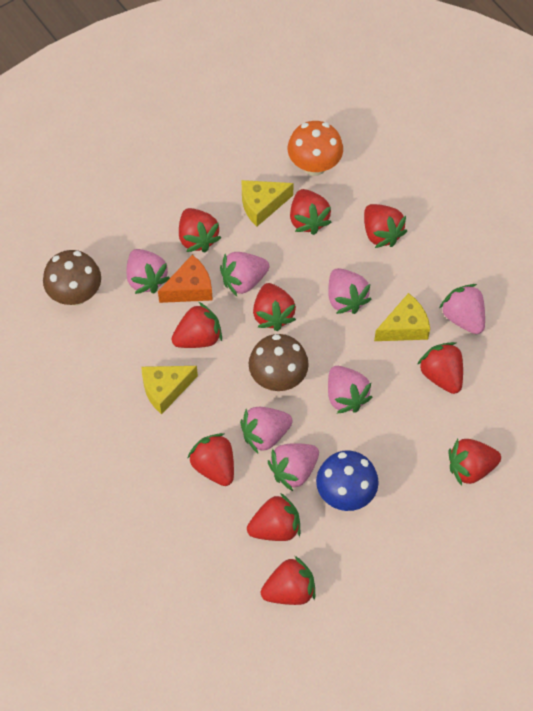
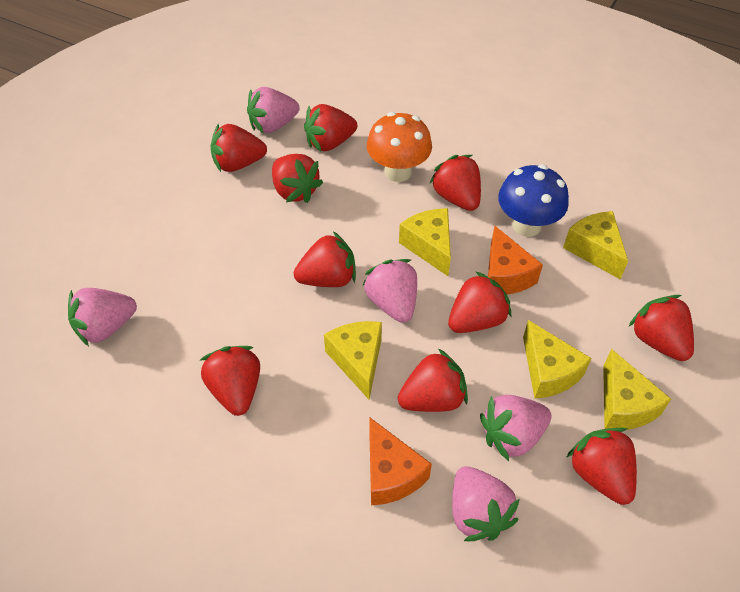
brown mushroom: [43,250,101,306] [249,334,309,391] = 2 -> none = 0
orange cheese: [158,255,213,303] = 1 -> [369,417,432,505] [488,226,543,294] = 2
pink strawberry: [127,249,170,294] [220,252,269,296] [240,407,293,453] [268,443,319,491] [328,268,371,314] [328,366,372,414] [439,284,485,334] = 7 -> [68,288,137,346] [247,87,300,134] [362,259,417,323] [452,466,520,541] [480,395,551,461] = 5
yellow cheese: [141,366,198,415] [242,180,294,227] [374,293,430,341] = 3 -> [324,321,382,399] [399,208,451,276] [523,320,592,399] [563,211,628,279] [603,349,671,430] = 5

